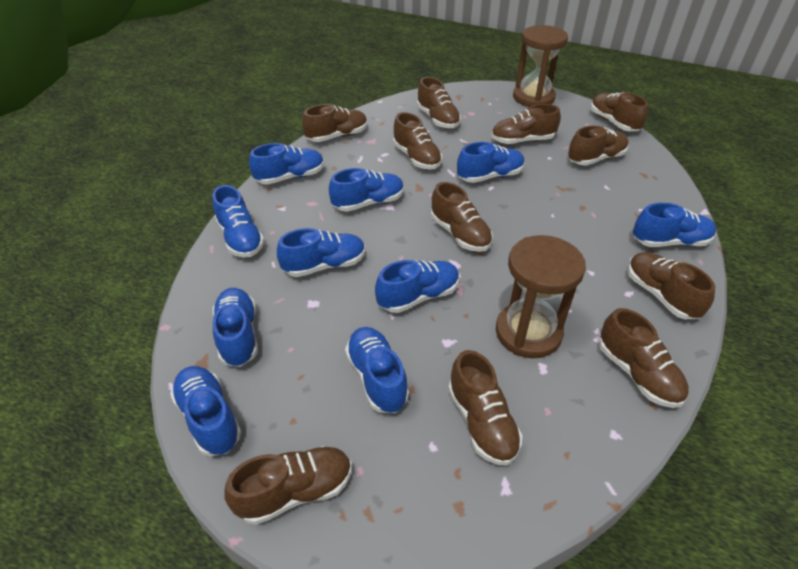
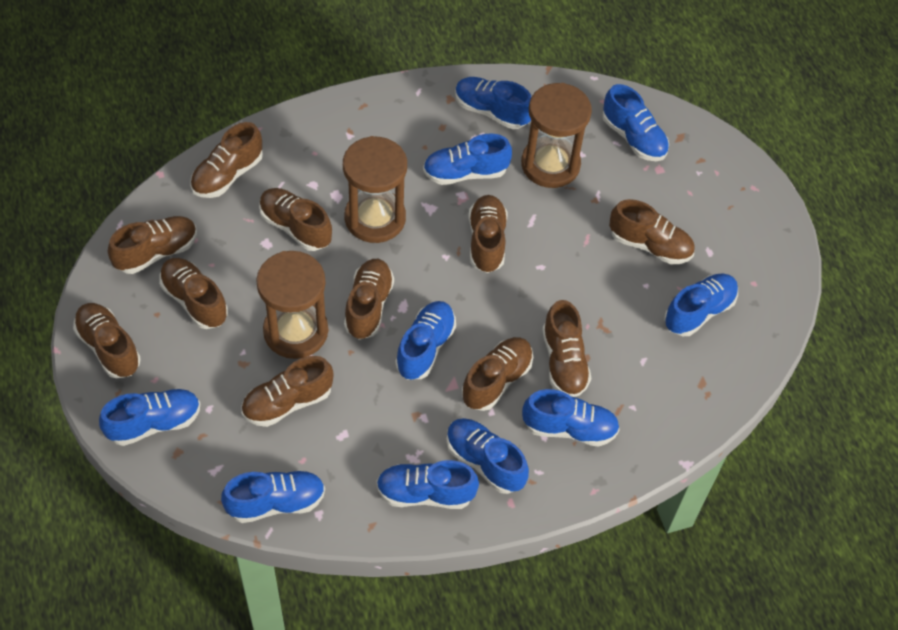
brown hourglass: [496,235,586,358] [513,25,568,107] = 2 -> [256,251,328,359] [343,136,407,243] [521,83,592,188] = 3

